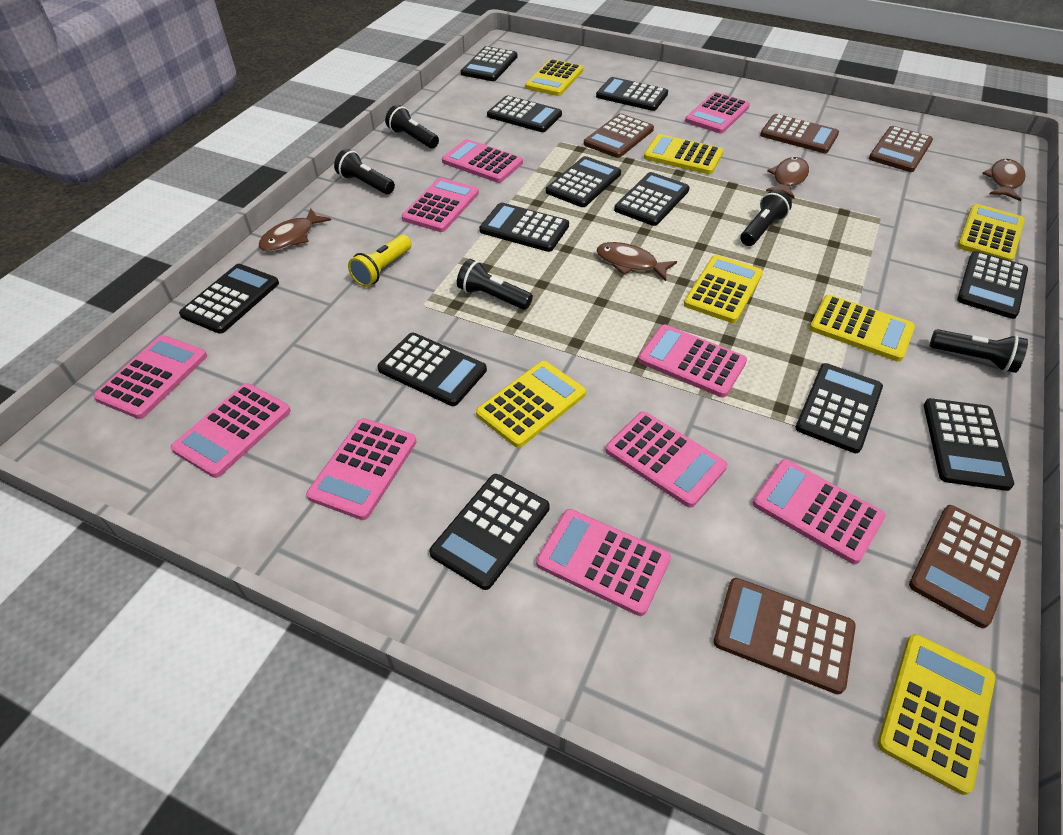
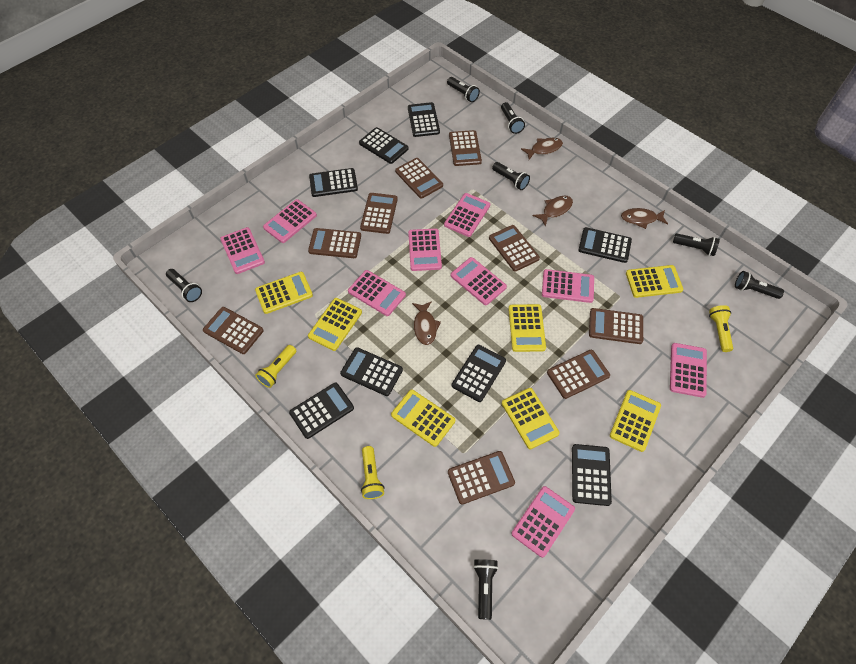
black calculator: [179,264,279,334] [377,333,487,406] [429,474,550,590] [461,46,517,81] [479,203,569,252] [487,95,562,132] [546,156,621,207] [596,77,668,111] [614,172,690,226] [795,363,883,453] [924,398,1014,491] [957,251,1028,319] = 12 -> [289,383,354,439] [309,168,358,197] [340,347,403,396] [359,127,409,164] [408,102,440,137] [452,345,506,402] [572,444,612,506] [578,227,632,263] = 8
black flashlight: [334,149,395,194] [385,105,439,149] [457,259,533,310] [740,190,792,246] [930,329,1028,373] = 5 -> [166,269,202,302] [447,77,480,102] [473,559,498,620] [492,162,530,190] [501,102,525,134] [673,233,720,256] [735,271,784,299] = 7
brown calculator: [584,113,654,158] [714,578,856,694] [760,114,839,153] [869,126,933,172] [909,505,1021,628] = 5 -> [203,307,264,354] [308,228,361,258] [360,193,398,234] [395,158,443,199] [448,451,515,505] [449,130,482,166] [489,225,540,272] [547,350,610,399] [589,308,643,344] = 9
pink calculator: [94,335,207,419] [171,383,291,478] [306,418,417,520] [402,178,479,232] [442,139,523,183] [536,509,671,616] [605,411,727,508] [638,325,747,397] [685,92,750,133] [753,459,886,564] = 10 -> [220,227,265,274] [263,199,317,243] [348,270,406,316] [408,228,442,271] [444,193,490,237] [451,257,507,305] [511,486,575,558] [542,269,594,303] [670,343,707,398] = 9
yellow flashlight: [348,235,412,287] = 1 -> [255,345,296,388] [361,446,384,499] [709,305,733,352] = 3

